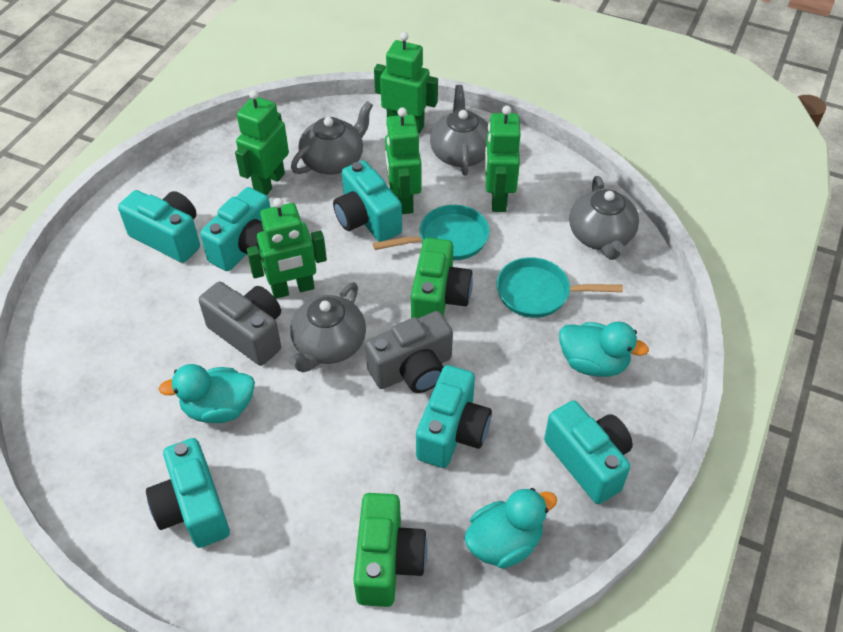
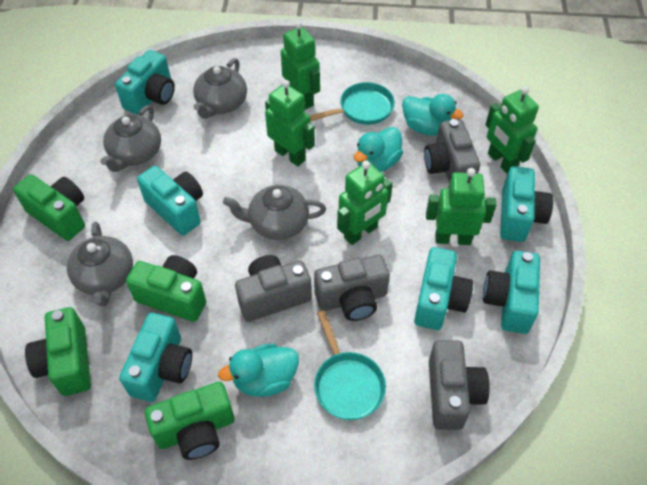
green camera: [353,493,427,607] [411,238,473,318] = 2 -> [13,174,85,241] [25,307,91,396] [126,255,206,322] [145,382,234,460] = 4
grey camera: [199,281,281,366] [365,311,453,393] = 2 -> [235,255,312,322] [314,255,390,321] [424,119,480,184] [429,340,490,430] = 4

